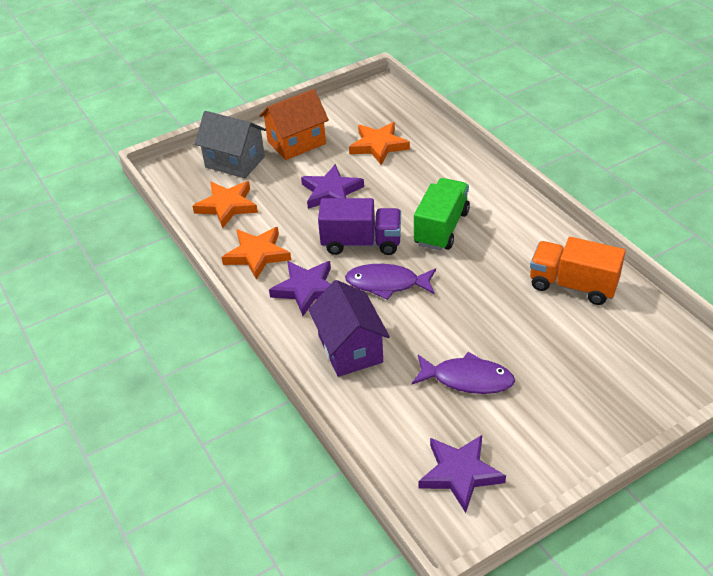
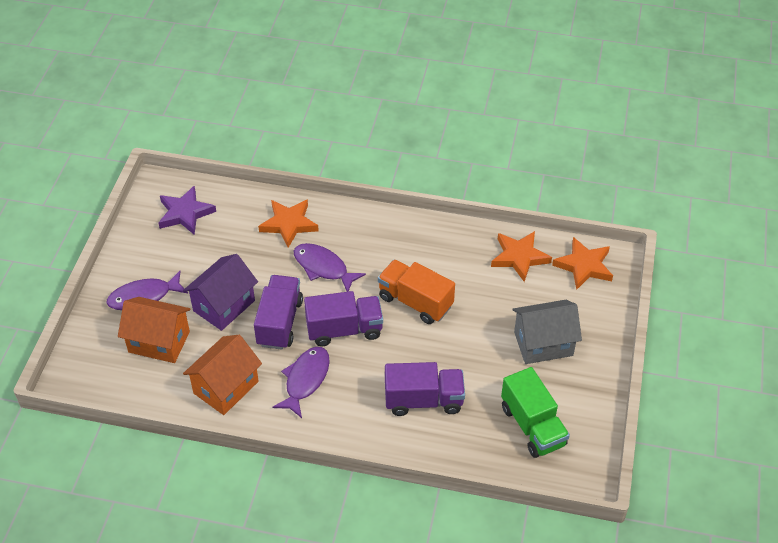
orange house: [259,89,329,160] = 1 -> [118,297,190,363] [183,335,262,415] = 2
purple fish: [345,264,436,300] [412,352,515,394] = 2 -> [106,271,188,310] [272,347,330,418] [294,243,366,292] = 3
purple star: [269,261,331,316] [301,164,364,209] [419,435,506,513] = 3 -> [158,185,216,235] = 1
purple truck: [318,198,401,255] = 1 -> [254,275,303,350] [304,291,383,346] [385,362,465,416] = 3

